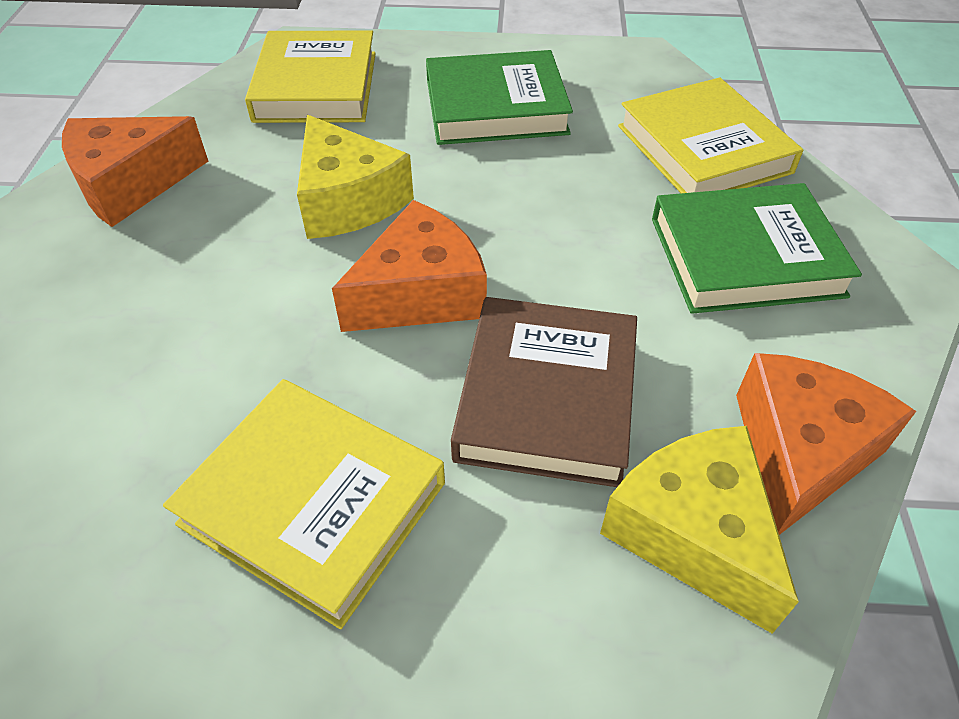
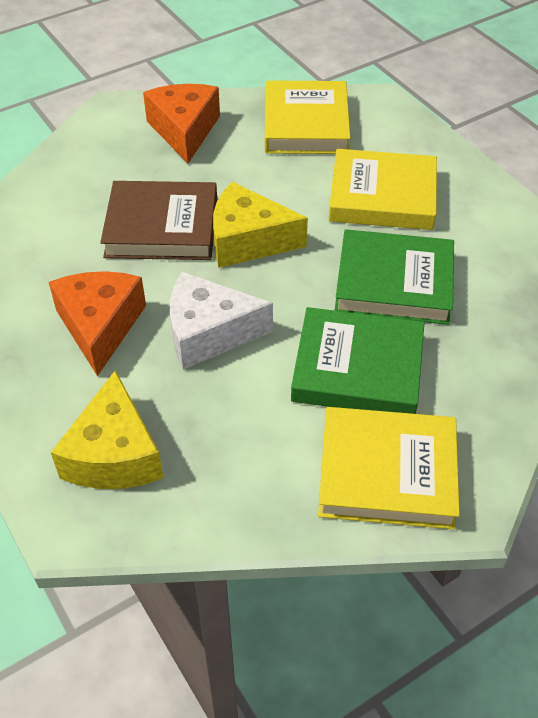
orange cheese: [62,116,208,227] [332,200,487,332] [736,353,916,535] = 3 -> [49,271,146,376] [143,84,220,163] = 2
white cheese: none = 0 -> [170,272,273,370] = 1

